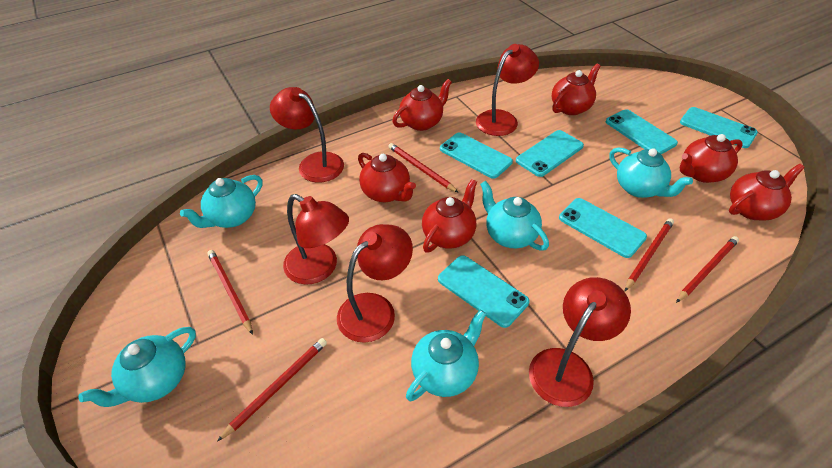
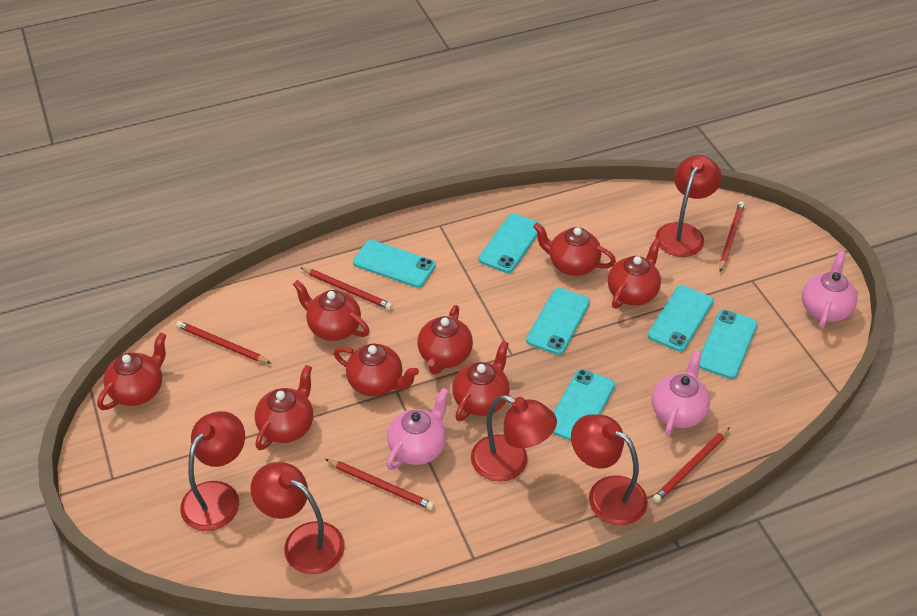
pink teapot: none = 0 -> [386,388,449,470] [652,350,710,436] [802,251,857,328] = 3
red teapot: [358,153,416,202] [392,79,452,131] [422,179,477,253] [552,63,600,115] [680,134,743,183] [729,163,805,221] = 6 -> [97,333,167,410] [255,365,313,450] [293,280,370,341] [334,344,419,396] [417,305,473,375] [452,341,510,422] [533,222,616,276] [608,238,661,309] = 8
turquoise teapot: [78,327,196,407] [180,175,262,228] [406,310,486,401] [480,181,549,251] [609,147,693,198] = 5 -> none = 0

